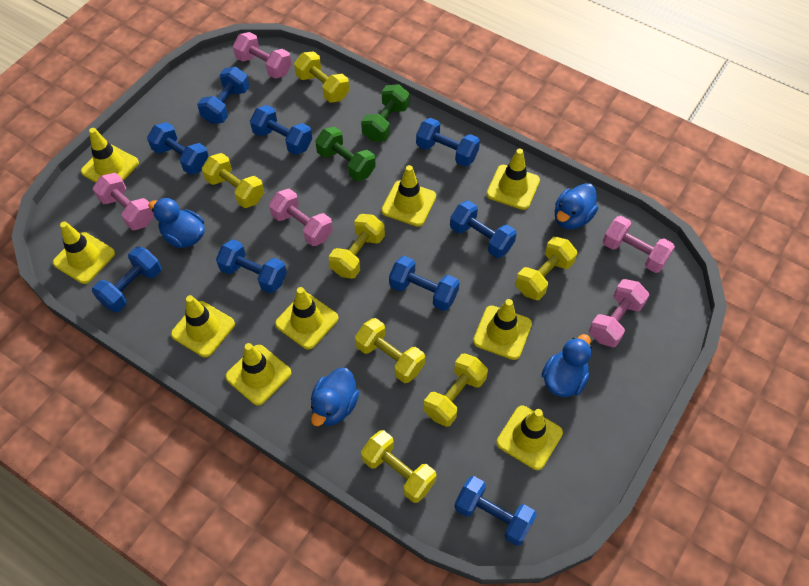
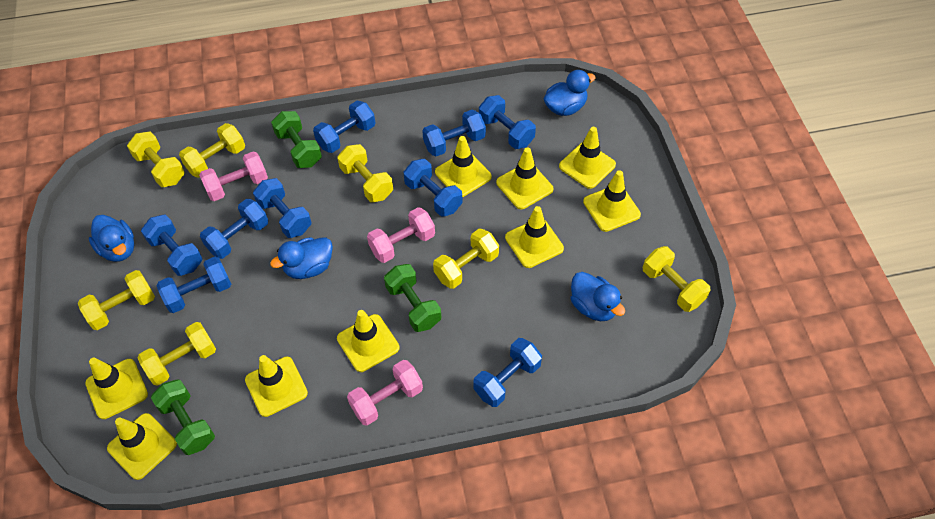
green dumbbell: [315,127,376,181] [361,84,409,142] = 2 -> [151,379,215,455] [271,111,322,168] [384,264,441,332] = 3
pink dumbbell: [93,173,154,230] [233,32,292,79] [269,189,333,246] [589,279,649,347] [603,216,675,273] = 5 -> [199,152,268,201] [347,360,423,426] [367,207,435,263] = 3

